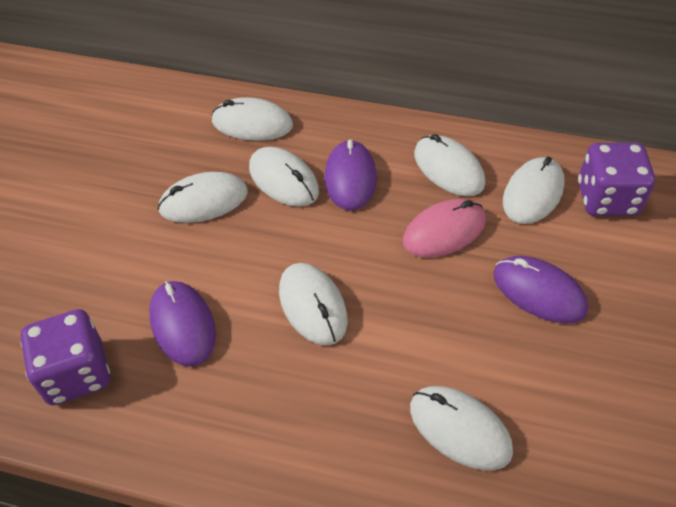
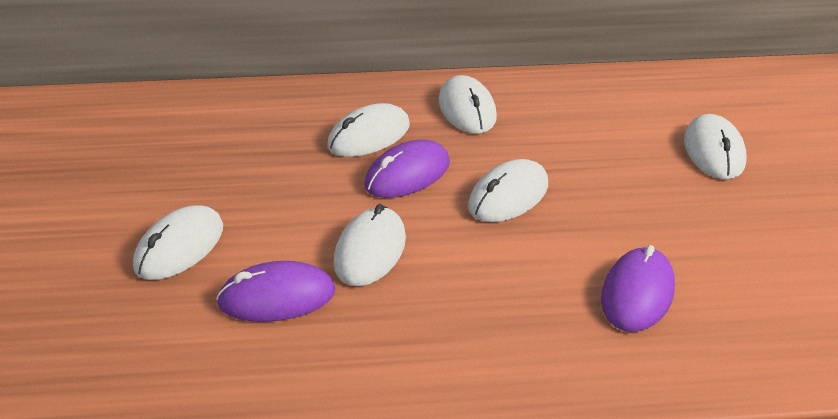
pink mouse: [403,199,486,258] = 1 -> none = 0
purple dice: [20,309,110,405] [578,143,655,216] = 2 -> none = 0
white mouse: [158,172,248,223] [211,97,293,141] [249,147,319,207] [279,263,348,345] [410,386,513,470] [414,134,485,196] [503,157,565,224] = 7 -> [133,205,223,280] [327,103,410,157] [334,204,406,286] [439,75,497,134] [468,159,548,222] [684,114,747,179] = 6

